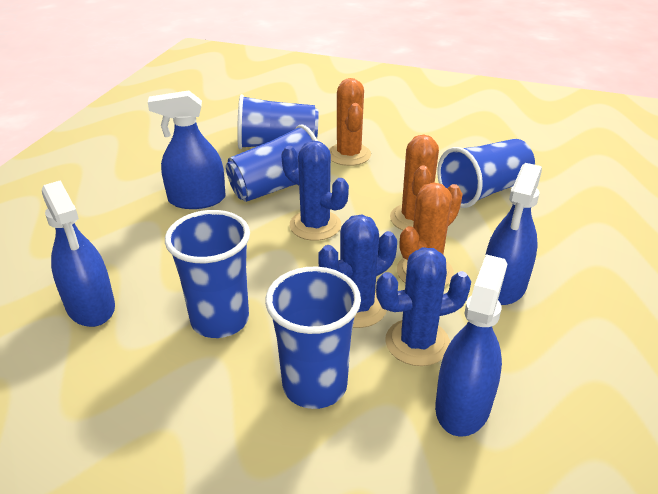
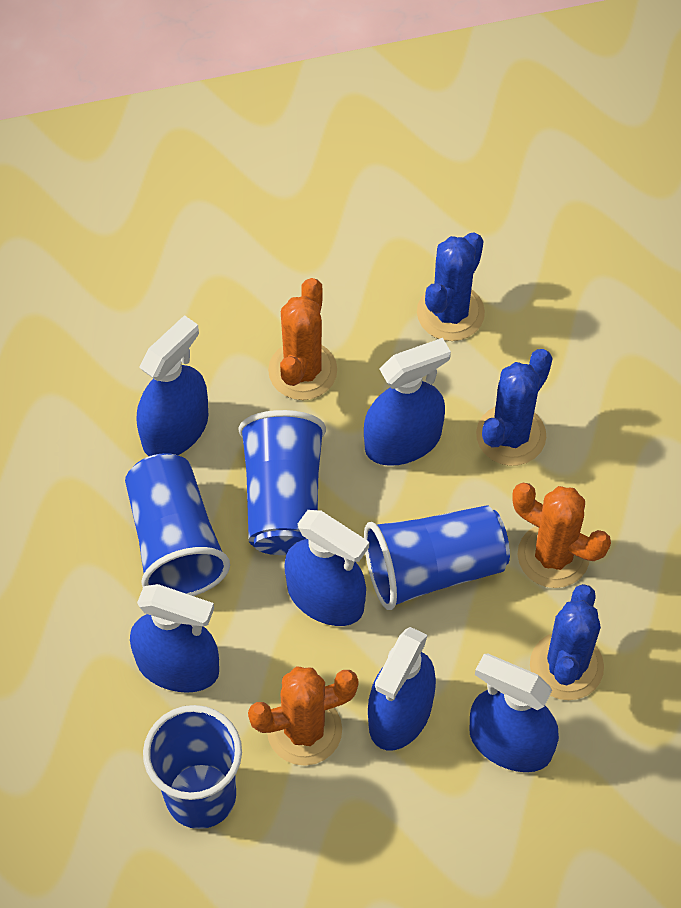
blue cup: [165,210,250,338] [226,125,318,202] [237,94,318,149] [265,267,361,409] [437,139,535,208] = 5 -> [125,453,230,596] [143,705,242,829] [238,410,326,555] [364,505,510,610] = 4
blue spray bottle: [42,180,115,327] [148,90,226,209] [435,254,507,437] [485,163,542,305] = 4 -> [130,584,219,693] [137,315,208,456] [284,510,369,626] [364,338,451,466] [368,627,436,750] [469,654,559,772] = 6

